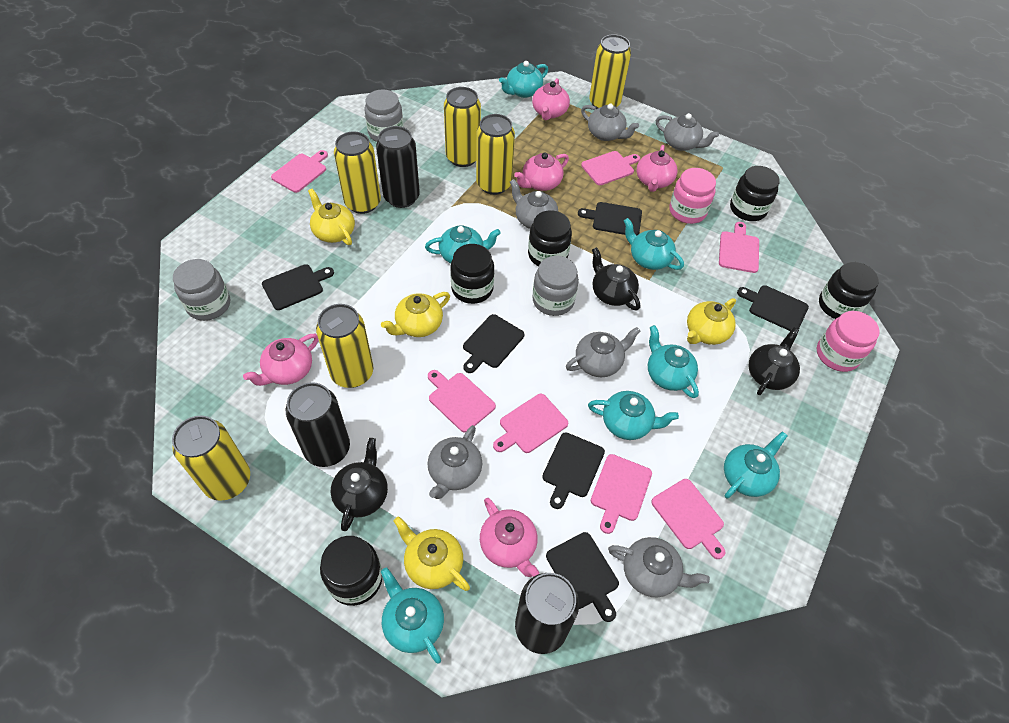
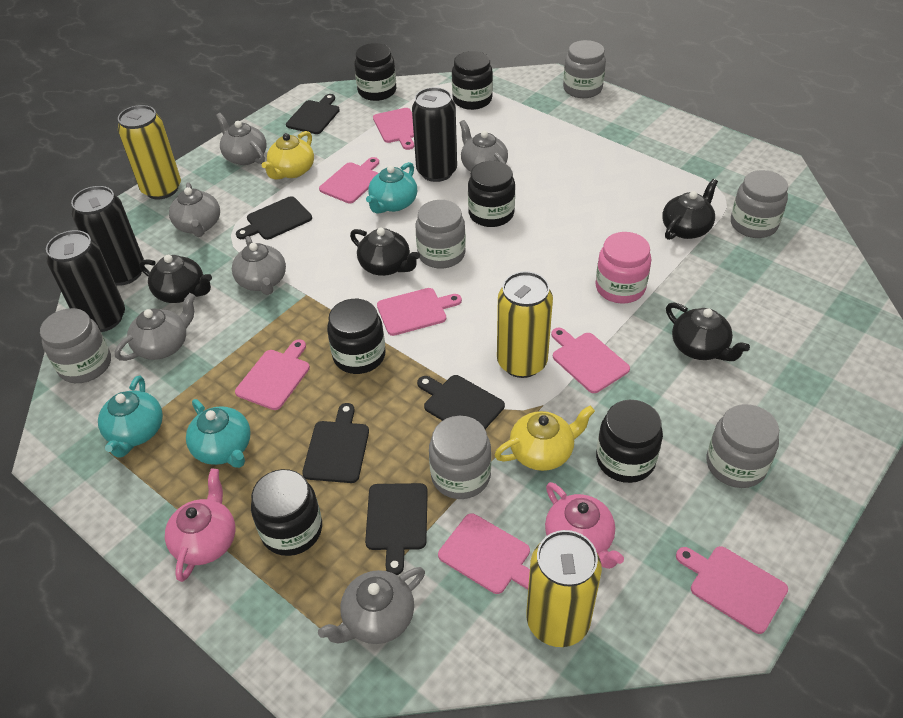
black cutting board: [262,264,334,310] [463,314,524,373] [542,432,605,509] [546,532,619,622] [578,202,642,235] [737,285,809,331] = 6 -> [236,196,312,240] [286,94,340,134] [302,403,369,483] [365,483,428,575] [417,375,505,429] = 5
black jar: [320,536,382,606] [450,244,494,304] [528,210,572,266] [730,166,780,221] [819,262,879,319] = 5 -> [251,469,322,556] [327,299,386,374] [354,43,396,101] [452,51,493,110] [468,161,515,227] [596,400,663,483] = 6
black teapot: [331,438,388,531] [592,247,640,311] [749,327,800,395] = 3 -> [139,255,212,303] [350,228,420,276] [662,179,718,240] [666,303,750,361] = 4
grey jar: [173,259,230,321] [364,89,404,142] [532,256,579,316] = 3 -> [40,308,111,383] [416,200,466,269] [429,416,491,499] [563,40,606,98] [707,404,779,488] [731,170,788,238] = 6
pink jar: [669,168,716,224] [817,311,880,372] = 2 -> [595,232,651,303] = 1
pink teapot: [243,334,319,386] [480,498,539,577] [514,153,569,191] [532,78,570,121] [637,145,677,192] = 5 -> [165,469,235,582] [545,482,624,569] = 2
turquoise teapot: [381,567,444,664] [425,225,501,264] [499,61,548,98] [588,391,679,440] [624,218,684,270] [648,325,699,398] [724,431,788,499] = 7 -> [98,376,163,457] [186,399,251,468] [366,162,417,214] = 3
yellow can: [172,416,250,501] [316,304,373,388] [334,132,381,214] [444,87,481,167] [476,114,515,195] [589,34,631,109] = 6 -> [118,105,181,199] [497,271,553,378] [526,530,602,647] = 3
yellow teapot: [308,188,355,245] [381,292,450,337] [393,516,470,591] [687,298,736,345] = 4 -> [262,131,314,180] [494,406,595,471] = 2

